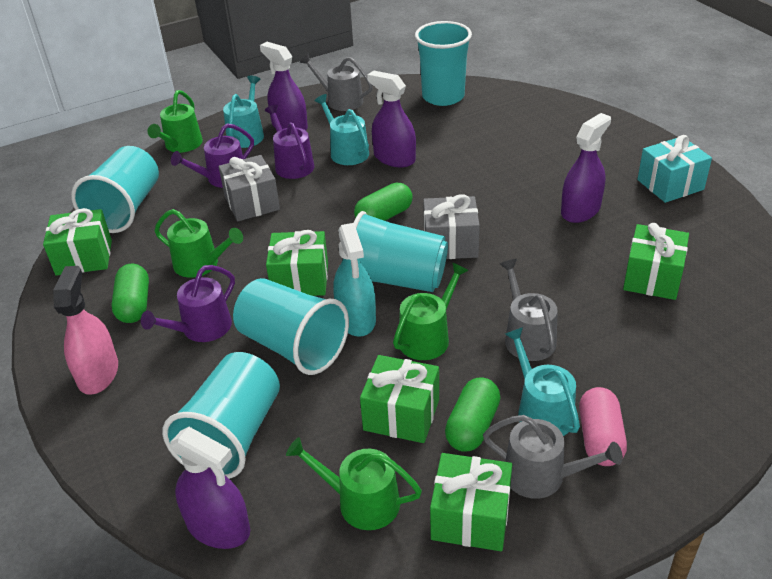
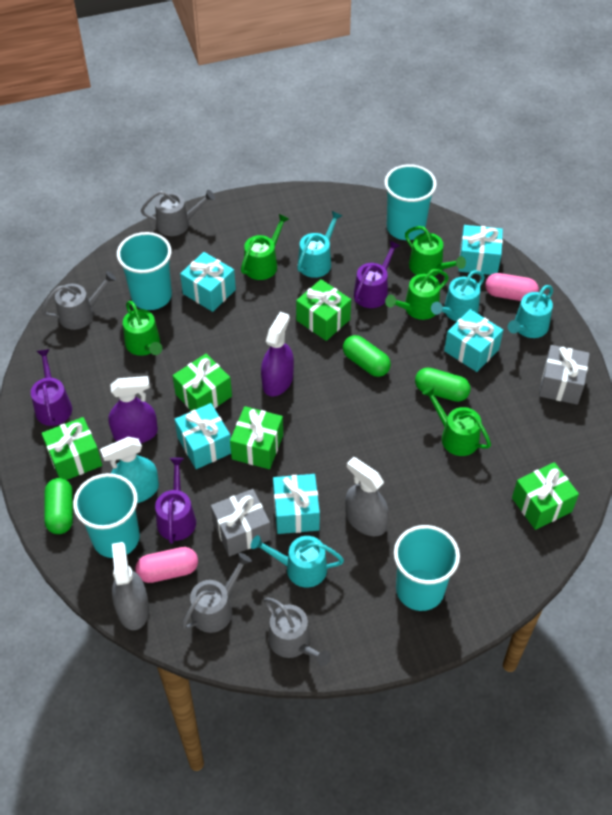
green watering can: [147,90,203,153] [154,209,243,278] [286,437,422,530] [393,263,469,360] = 4 -> [123,301,162,356] [241,214,289,280] [385,269,449,320] [405,226,466,276] [422,386,491,456] = 5
grey spray bottle: none = 0 -> [112,542,149,630] [345,457,389,536] = 2
grey watering can: [300,53,373,111] [483,415,623,499] [500,259,558,361] = 3 -> [42,271,116,330] [141,190,215,236] [182,553,252,633] [264,598,331,666] = 4
pink capsule: [579,387,627,466] = 1 -> [135,547,198,583] [485,273,539,301] = 2
pink spray bottle: [53,266,118,395] = 1 -> none = 0
purple spray bottle: [170,427,250,549] [260,42,308,130] [367,71,416,167] [561,113,611,223] = 4 -> [108,376,158,443] [261,312,294,397] = 2
turquoise cup: [71,146,159,233] [162,352,280,479] [233,278,349,375] [354,211,448,292] [415,21,472,106] = 5 -> [73,473,140,558] [117,232,172,310] [385,164,437,240] [394,525,460,611] = 4
turquoise gift: [637,135,712,203] = 1 -> [174,403,231,469] [180,252,236,312] [273,474,320,534] [444,309,503,372] [459,225,503,275] = 5
turquoise watering can: [223,76,264,148] [315,94,369,165] [505,327,580,436] = 3 -> [251,535,344,588] [297,211,342,278] [431,270,485,322] [508,285,553,338] = 4

